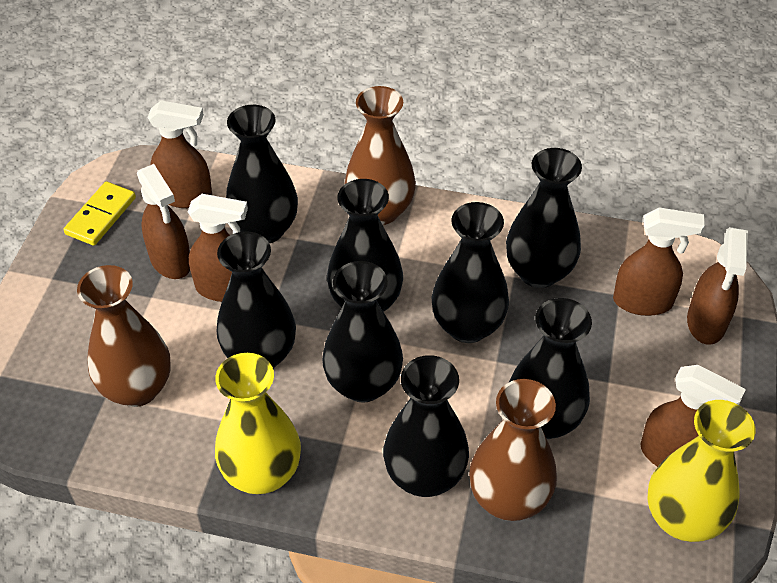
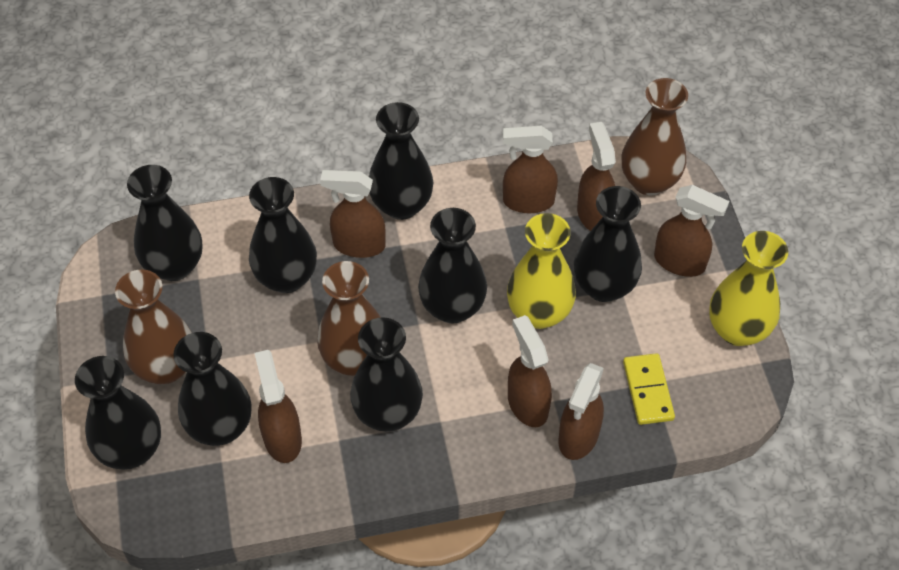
brown spray bottle: [137,164,190,279] [147,100,212,208] [188,194,248,302] [613,208,705,316] [641,365,746,467] [687,227,748,345] = 6 -> [255,350,302,463] [320,170,386,258] [503,126,558,213] [508,315,552,427] [559,363,604,460] [577,122,616,231] [654,185,729,277] = 7

